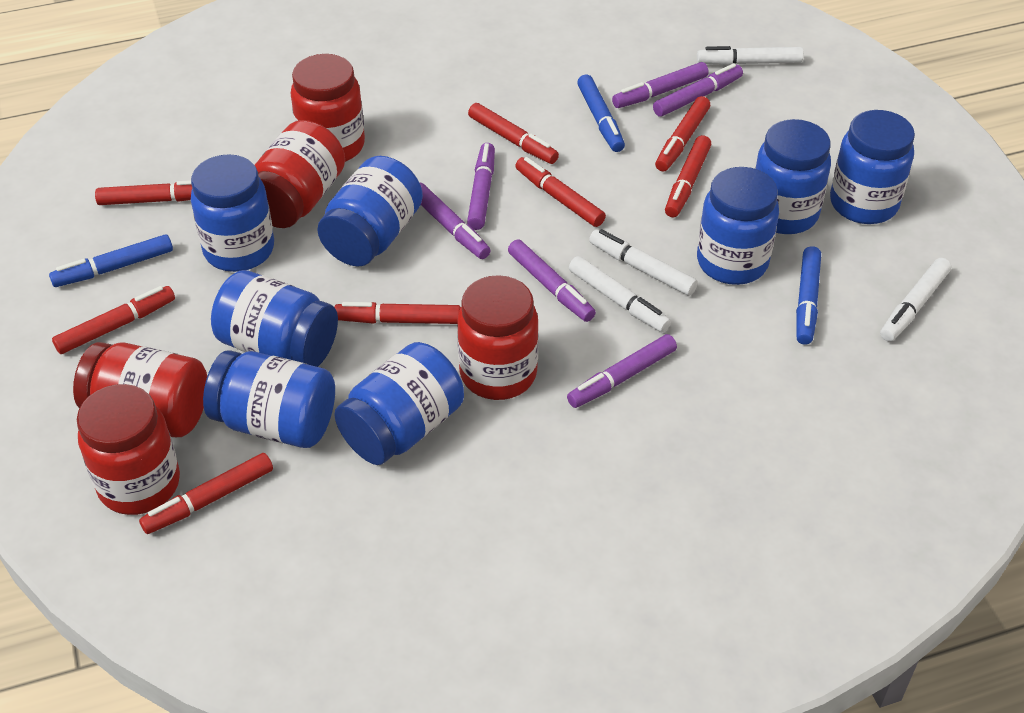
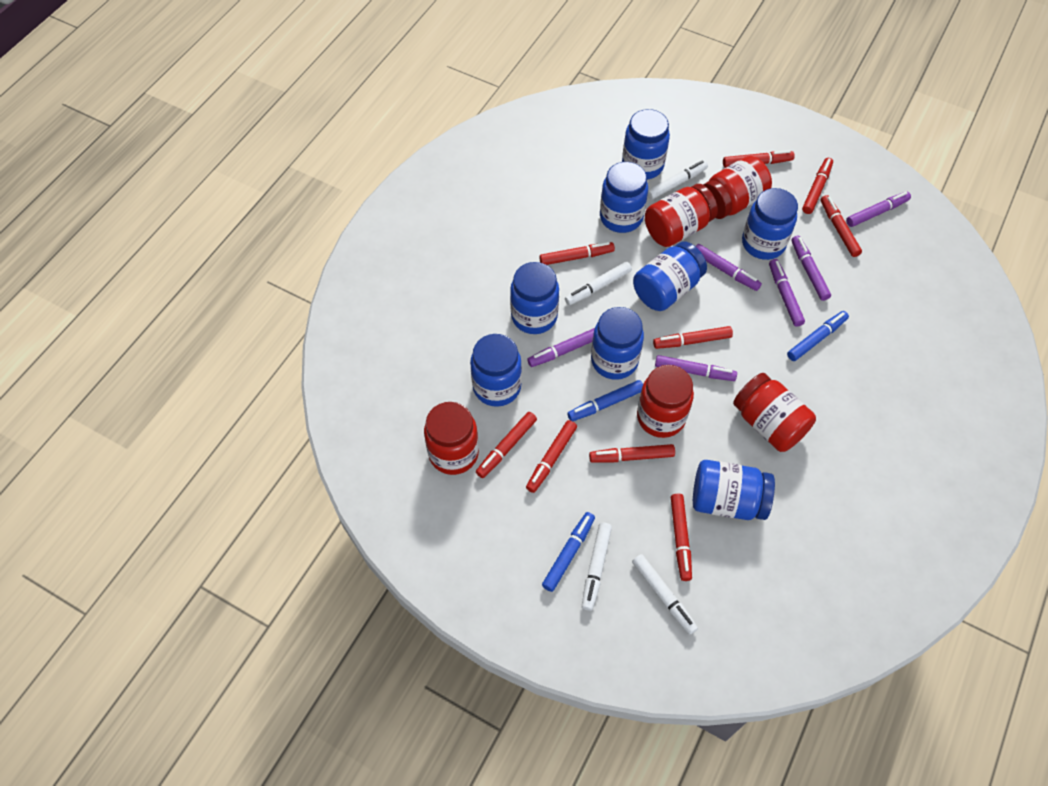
red marker: [52,286,175,354] [95,180,192,205] [139,453,273,534] [335,302,461,324] [468,103,559,164] [515,157,606,227] [655,96,710,172] [665,135,712,217] = 8 -> [476,412,537,478] [526,420,577,493] [540,242,615,265] [589,444,675,463] [653,326,733,349] [671,494,692,581] [723,150,795,168] [802,158,833,214] [821,195,862,257] = 9

